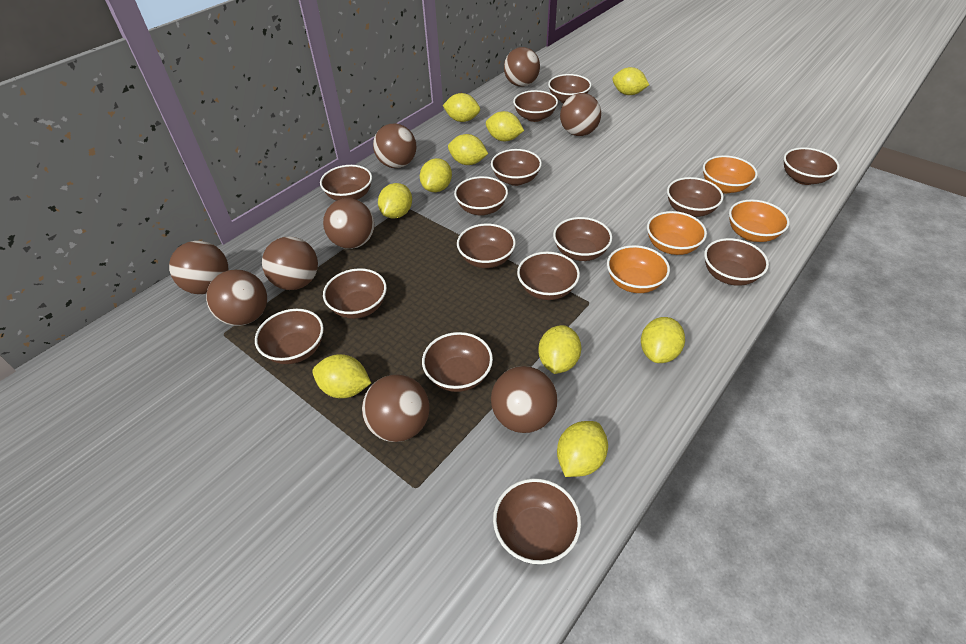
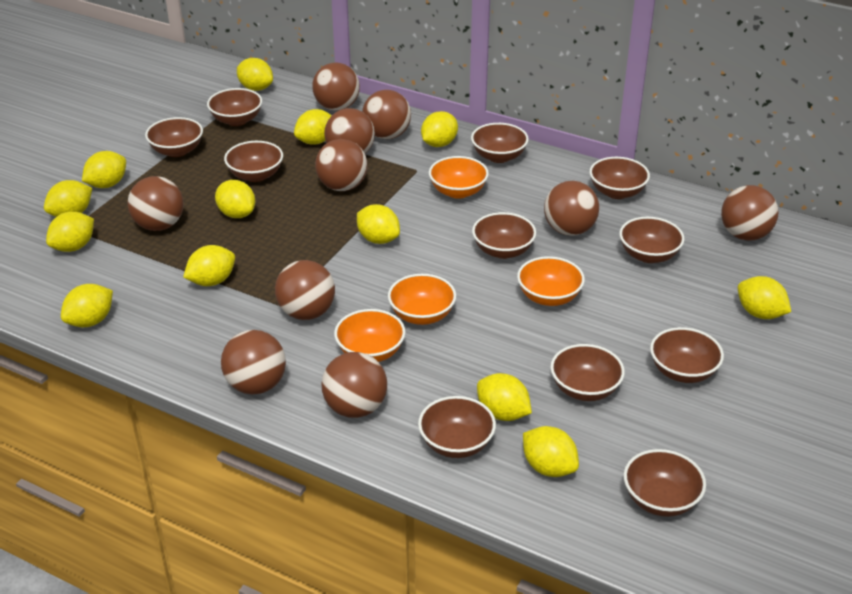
brown ball: [169,241,228,294] [206,270,267,326] [262,236,318,290] [323,198,374,249] [362,375,430,442] [373,123,416,168] [491,366,558,433] [504,47,540,87] [560,93,601,136] = 9 -> [128,176,184,231] [221,330,286,394] [275,260,335,320] [312,63,360,111] [315,139,367,191] [322,352,387,418] [324,108,375,153] [362,90,411,139] [544,181,599,236] [721,185,779,240] = 10
brown bowl: [255,309,324,364] [320,165,372,201] [323,268,387,319] [422,332,493,392] [454,176,508,216] [457,224,516,268] [491,149,542,186] [493,478,581,564] [513,90,558,122] [517,252,580,300] [548,74,591,103] [553,217,612,261] [667,177,724,217] [704,238,769,286] [784,147,840,185] = 15 -> [145,117,203,157] [207,88,262,126] [224,141,283,182] [418,396,496,458] [471,123,529,163] [472,212,536,259] [550,344,625,401] [590,157,650,199] [619,217,685,263] [624,449,706,517] [650,327,724,383] = 11
yellow lemon: [312,354,371,398] [378,183,412,219] [420,158,452,192] [442,93,480,122] [448,134,488,165] [486,111,524,141] [538,325,581,374] [557,421,608,477] [612,67,649,95] [641,317,685,363] = 10 -> [44,180,92,217] [46,212,94,252] [61,284,113,327] [82,151,126,188] [183,245,235,286] [215,180,255,218] [237,58,273,91] [294,109,332,144] [357,204,400,244] [421,111,458,147] [477,373,532,421] [523,426,579,477] [738,276,791,319] = 13

